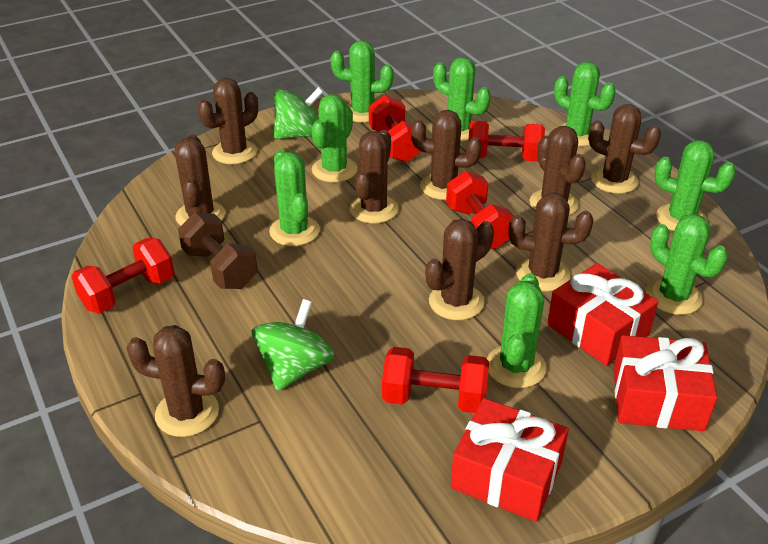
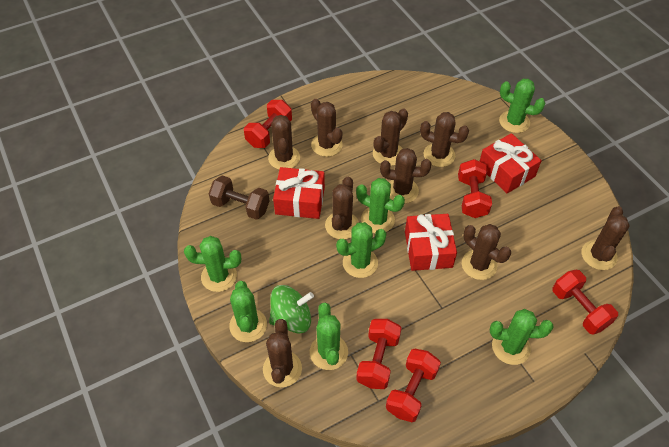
green cactus: [269,150,320,246] [311,94,358,182] [331,40,394,122] [433,57,491,141] [487,273,546,388] [554,62,616,146] [646,214,728,315] [654,140,736,231] = 8 -> [184,236,241,292] [229,281,267,342] [310,303,348,370] [336,222,386,278] [356,178,405,233] [490,309,554,365] [499,79,545,133] = 7
green spinning top: [252,299,335,391] [274,87,324,139] = 2 -> [269,285,314,333] = 1

